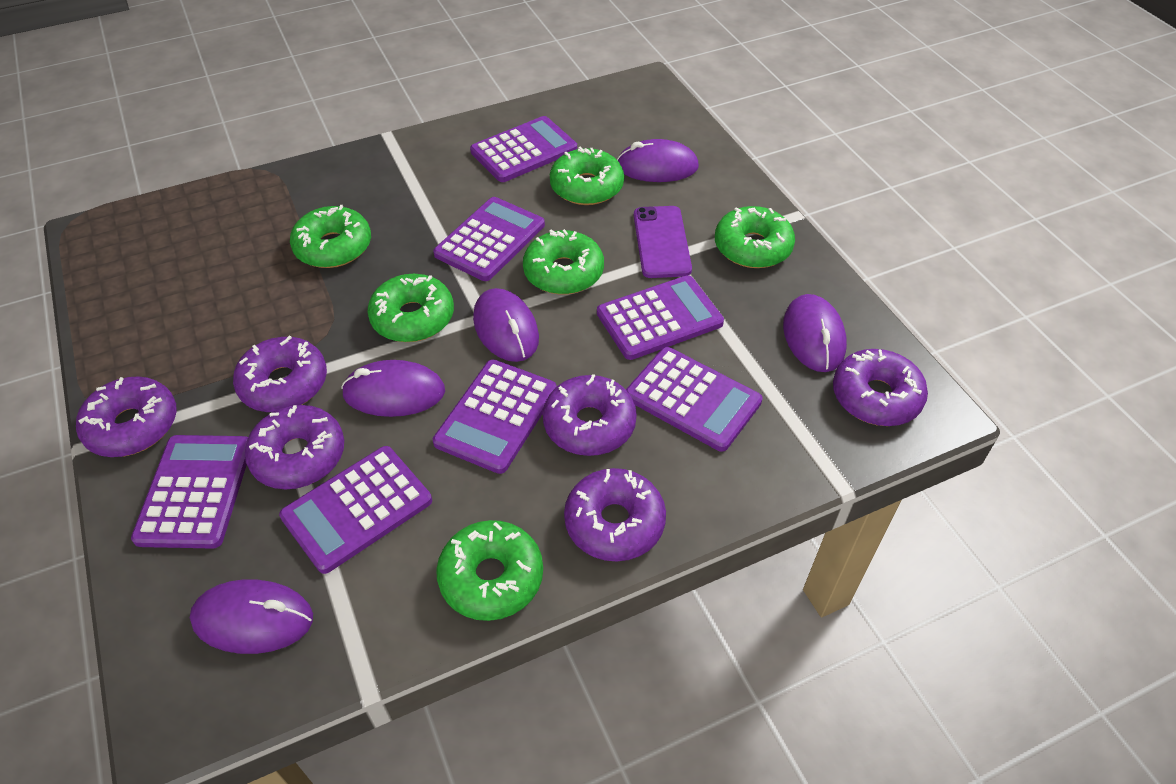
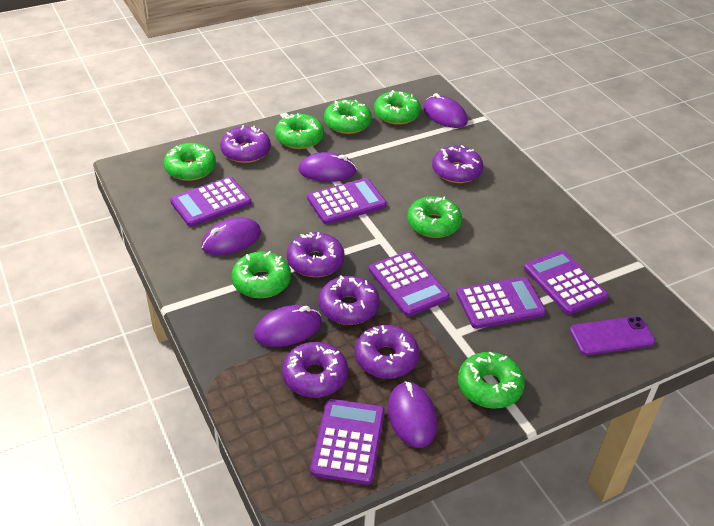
green donut: [290,205,371,268] [367,274,454,342] [436,520,543,621] [523,229,604,294] [550,147,624,205] [715,206,795,268] = 6 -> [164,143,216,181] [231,251,291,298] [275,113,324,149] [324,100,372,134] [374,90,421,125] [407,196,462,238] [458,352,525,408] = 7
purple calculator: [131,435,248,549] [279,446,432,574] [433,197,545,281] [433,359,557,474] [470,116,577,182] [597,275,724,360] [626,347,763,452] = 7 -> [170,177,251,227] [307,178,387,224] [310,399,385,485] [369,251,450,317] [456,277,546,329] [524,250,608,315] = 6

